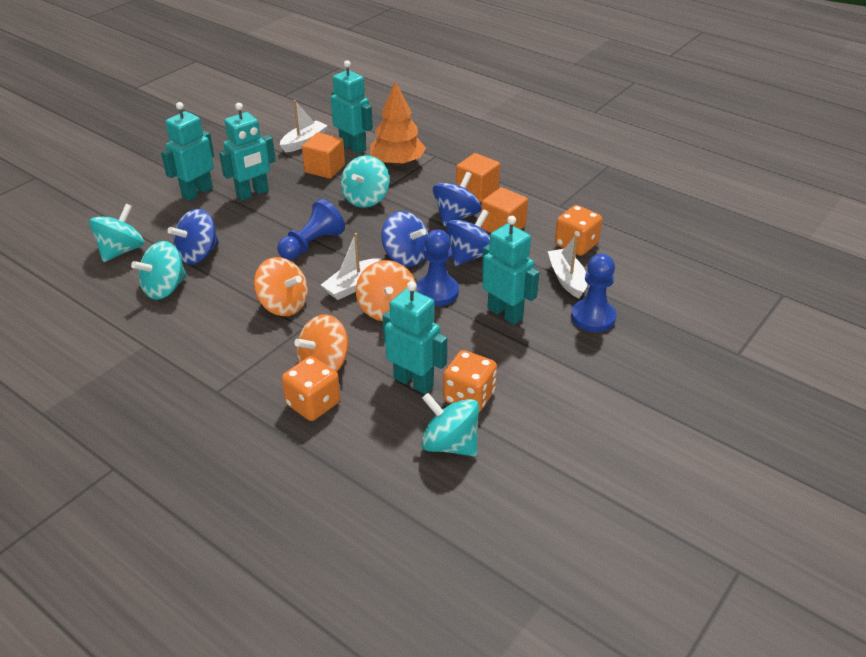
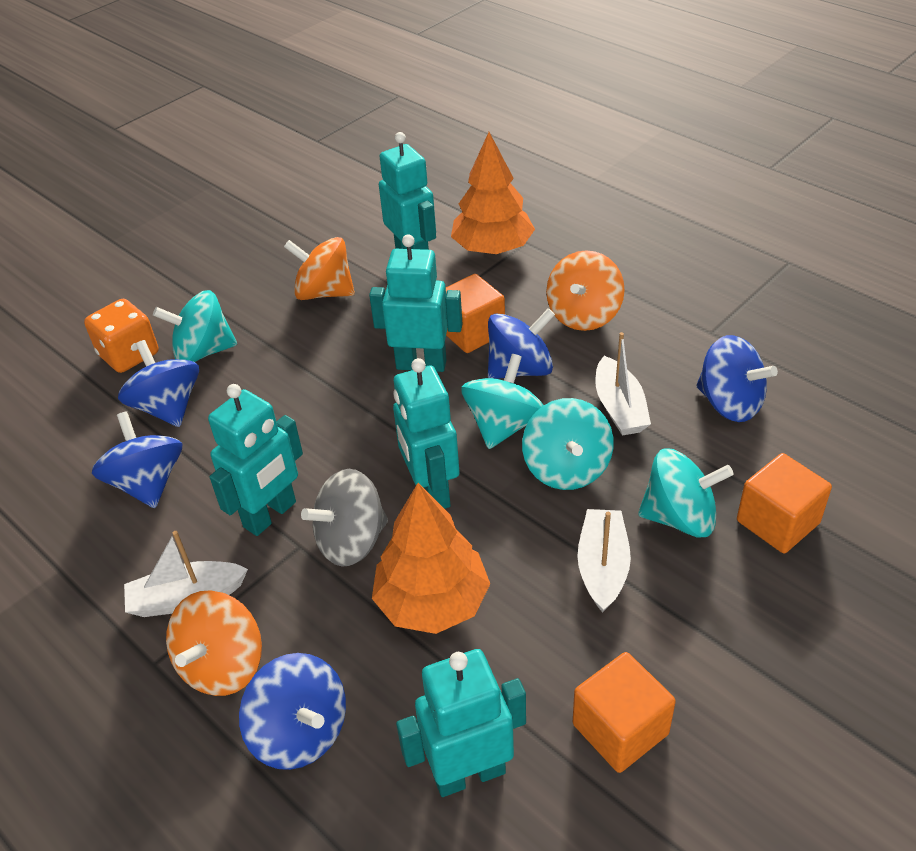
blue pawn: [277,199,345,260] [417,230,459,306] [571,254,617,332] = 3 -> none = 0
blue spinning top: [168,209,219,265] [381,211,428,267] [433,172,481,226] [446,209,490,266] = 4 -> [92,411,182,508] [118,340,199,427] [239,653,346,770] [488,308,555,379] [696,335,778,422] = 5
grey spinning top: none = 0 -> [301,469,388,567] = 1
orange dice: [282,356,340,421] [443,350,497,412] [555,205,602,256] = 3 -> [84,299,158,373] = 1
orange tree: [370,81,426,166] = 1 -> [372,483,490,634] [451,132,535,254] = 2

